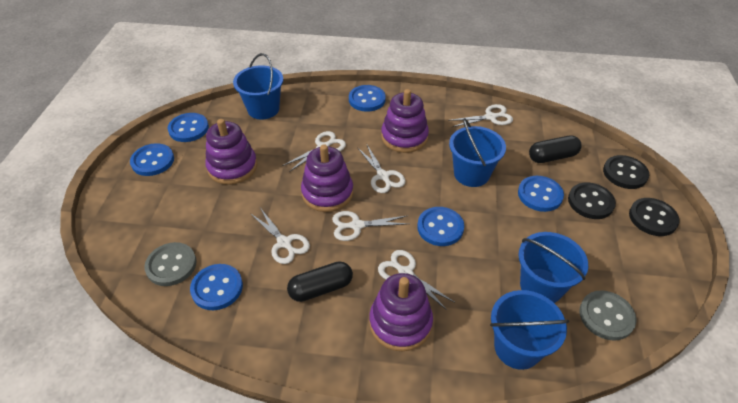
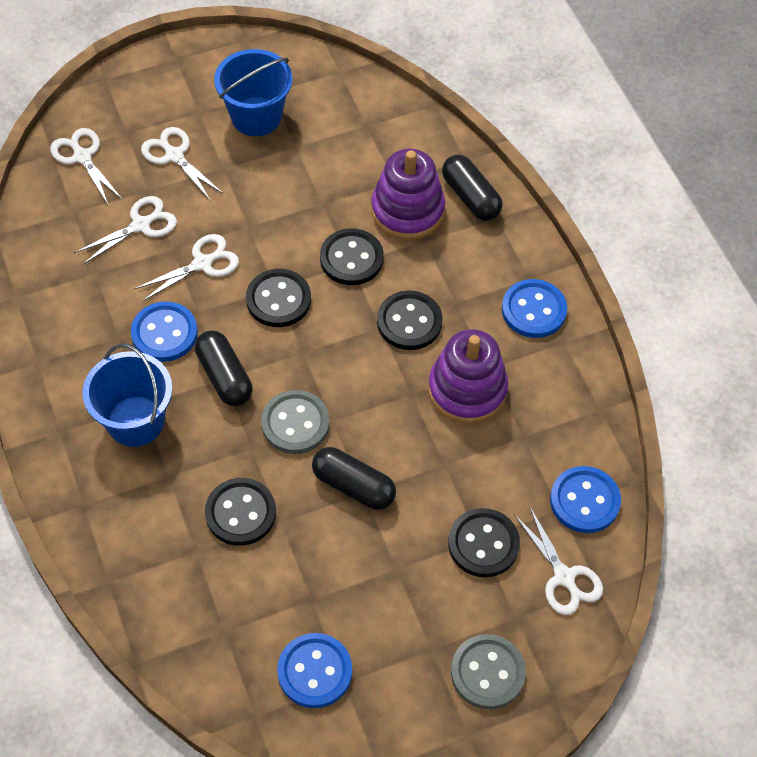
black button: [568,182,616,219] [603,155,649,189] [629,198,680,236] = 3 -> [205,478,276,546] [246,269,311,327] [320,228,384,285] [377,291,443,350] [448,508,520,577] = 5
black capsule: [287,261,353,302] [529,135,582,163] = 2 -> [195,330,253,406] [312,447,396,510] [442,155,503,221] = 3
blue bucket: [233,53,283,119] [449,118,506,187] [490,290,569,370] [518,232,588,303] = 4 -> [82,343,173,447] [214,49,292,136] = 2
blue button: [130,143,174,176] [168,113,209,142] [190,264,243,310] [349,85,386,112] [417,207,464,246] [518,176,564,212] = 6 -> [131,302,198,362] [277,633,352,708] [502,279,567,338] [550,466,621,533] = 4
purple stacking toy: [205,119,257,185] [301,144,353,212] [369,273,433,351] [381,89,429,153] = 4 -> [371,149,445,240] [428,329,508,424] = 2
white scissors: [250,209,310,264] [283,131,346,172] [332,211,408,241] [357,145,405,193] [378,250,454,310] [448,104,513,127] = 6 -> [50,128,123,206] [74,196,177,264] [134,234,239,302] [141,127,223,201] [514,507,603,615] = 5

